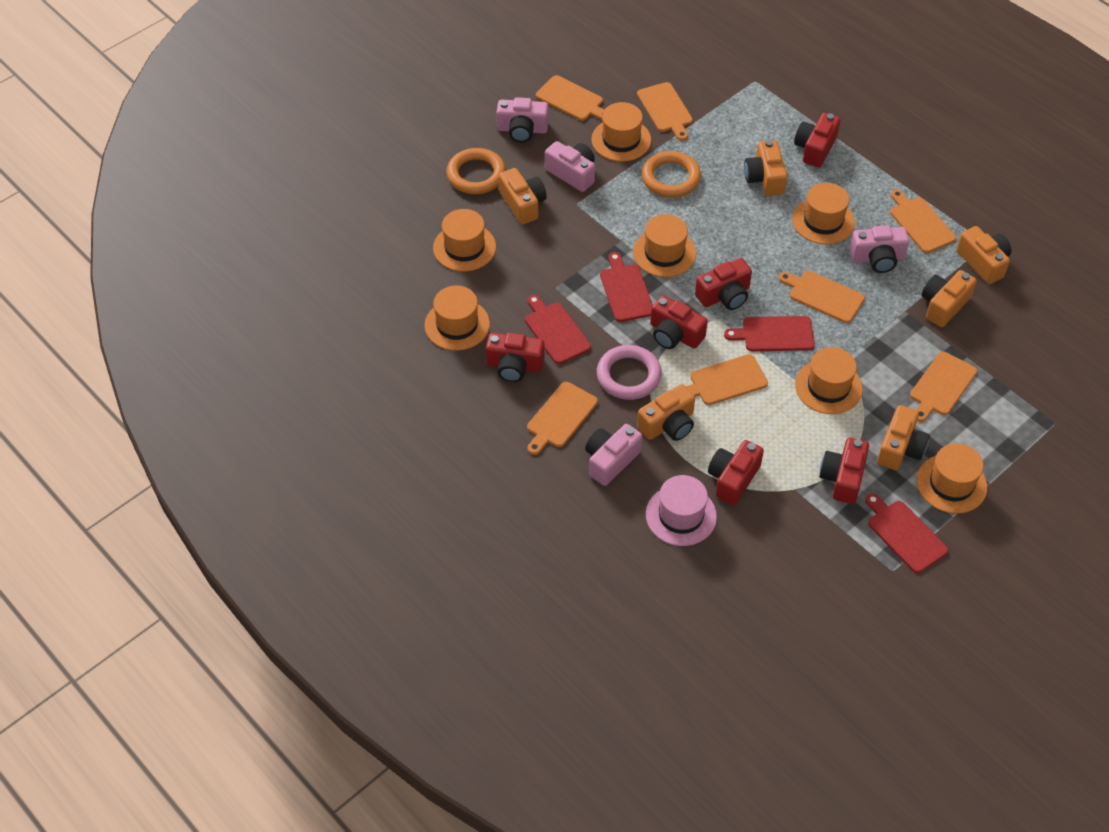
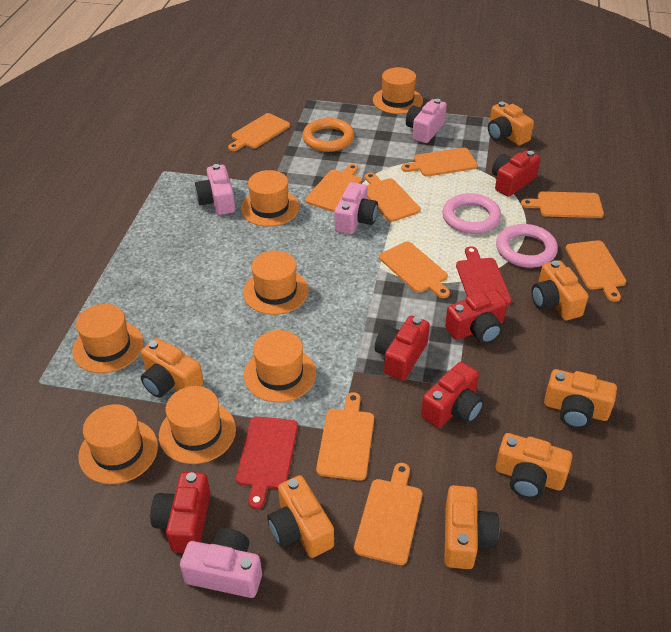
orange camera: [499,168,547,225] [637,384,695,441] [744,140,787,196] [877,405,930,470] [922,270,977,327] [957,226,1011,284] = 6 -> [141,338,204,398] [267,475,334,558] [444,485,500,569] [488,102,534,145] [496,433,572,499] [531,260,588,320] [544,369,617,429] = 7
orange cutting board: [527,382,598,455] [536,75,604,121] [637,82,693,141] [686,354,768,405] [778,271,865,323] [890,189,956,253] [910,351,977,422] = 7 -> [228,113,290,151] [305,164,362,212] [316,392,374,481] [354,463,422,565] [365,173,421,222] [379,242,450,298] [401,148,478,177] [521,191,604,218] [565,240,626,302] = 9
orange ring: [447,148,506,194] [642,151,701,198] = 2 -> [303,118,355,152] = 1
pink hat: [646,475,717,546] = 1 -> none = 0
pink ring: [597,345,662,400] = 1 -> [442,193,501,234] [496,224,558,268] = 2
red camera: [486,333,545,382] [650,295,708,349] [695,258,752,310] [708,440,764,505] [794,113,840,168] [819,438,869,504] = 6 -> [150,472,211,553] [375,316,430,381] [421,362,484,428] [445,290,507,344] [492,150,540,197] = 5
red cutting board: [525,295,591,364] [600,252,653,322] [724,316,815,351] [865,493,948,573] = 4 -> [236,416,298,509] [456,246,512,305] = 2

